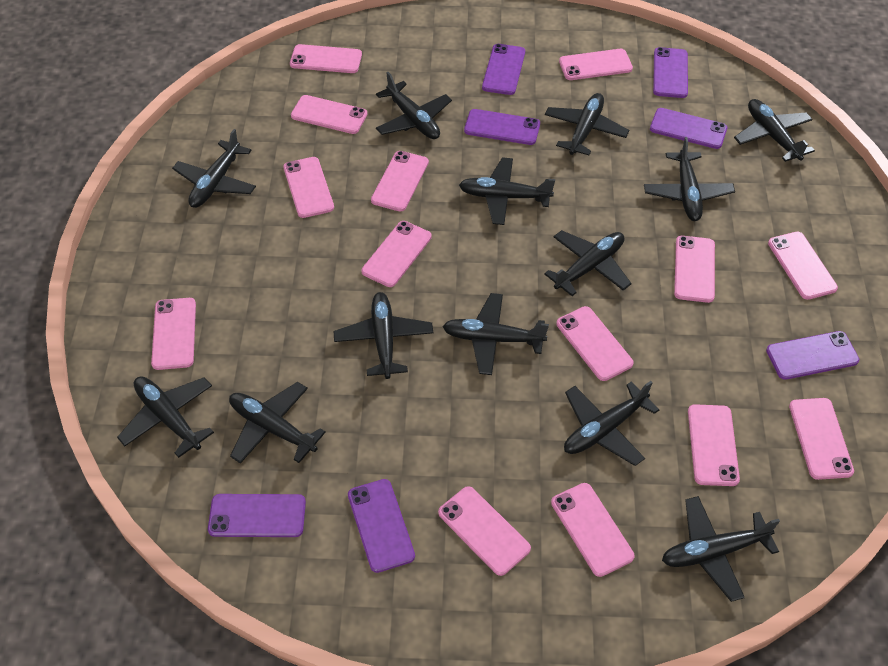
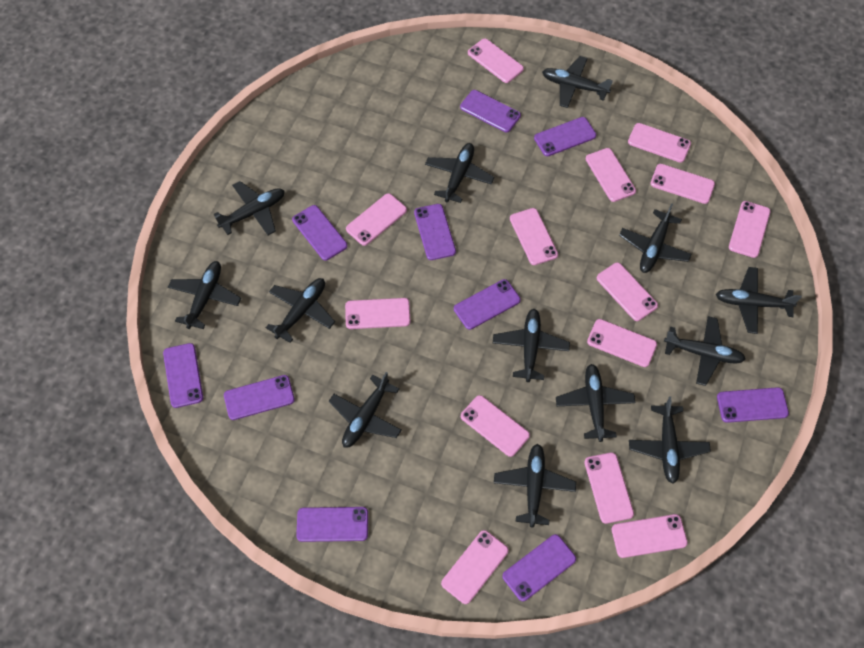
purple phone: [208,494,306,537] [348,479,415,573] [464,109,540,145] [482,44,525,95] [650,108,727,149] [653,47,688,98] [766,331,859,380] = 7 -> [163,343,203,408] [224,375,295,420] [292,205,348,261] [296,507,368,542] [414,204,456,260] [454,279,521,330] [460,90,521,132] [502,534,576,601] [534,117,596,156] [717,387,789,423] = 10

